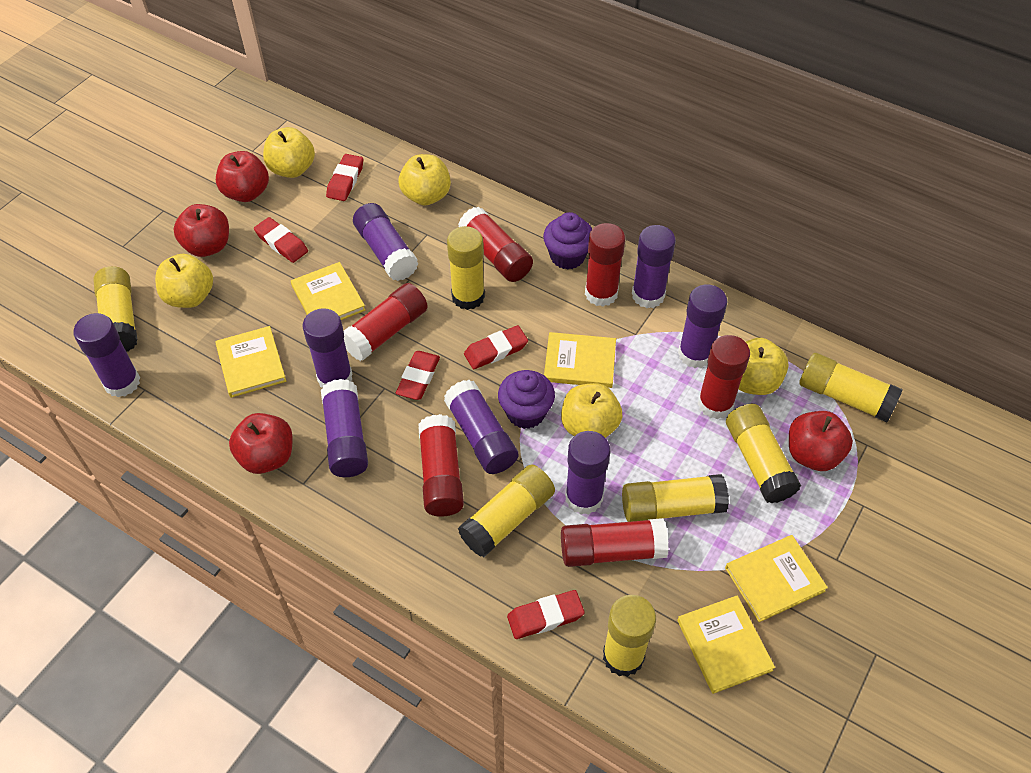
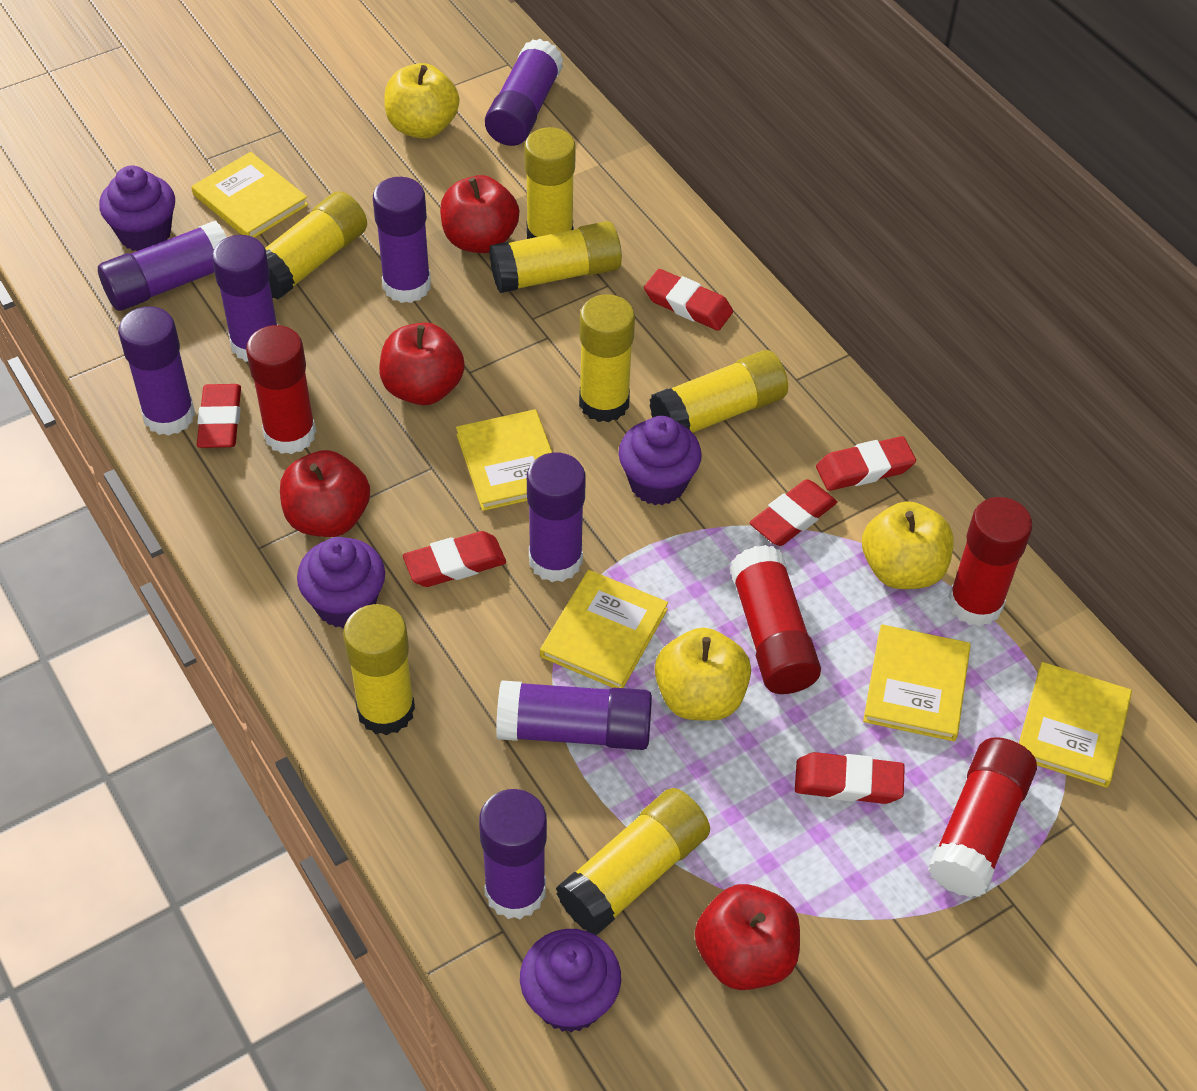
purple cupcake: [498,370,555,429] [543,212,592,269] = 2 -> [99,165,175,251] [297,537,385,628] [520,929,621,1032] [619,416,702,505] = 4
red eraser: [254,217,308,263] [326,154,363,201] [396,351,440,400] [464,325,528,369] [507,590,585,639] = 5 -> [197,384,241,448] [403,531,506,587] [644,269,733,331] [749,479,837,546] [795,752,905,804] [816,436,916,491] = 6
red glue stick: [344,283,428,361] [418,414,464,517] [458,207,533,282] [561,518,669,567] [585,223,625,307] [698,335,750,419] = 6 -> [246,325,316,454] [729,545,821,694] [928,737,1037,897] [948,497,1033,626] = 4
yellow apple: [155,254,213,308] [263,127,315,178] [399,154,451,206] [561,383,622,438] [739,338,788,395] = 5 -> [384,63,459,139] [655,628,751,721] [862,501,954,589] = 3

